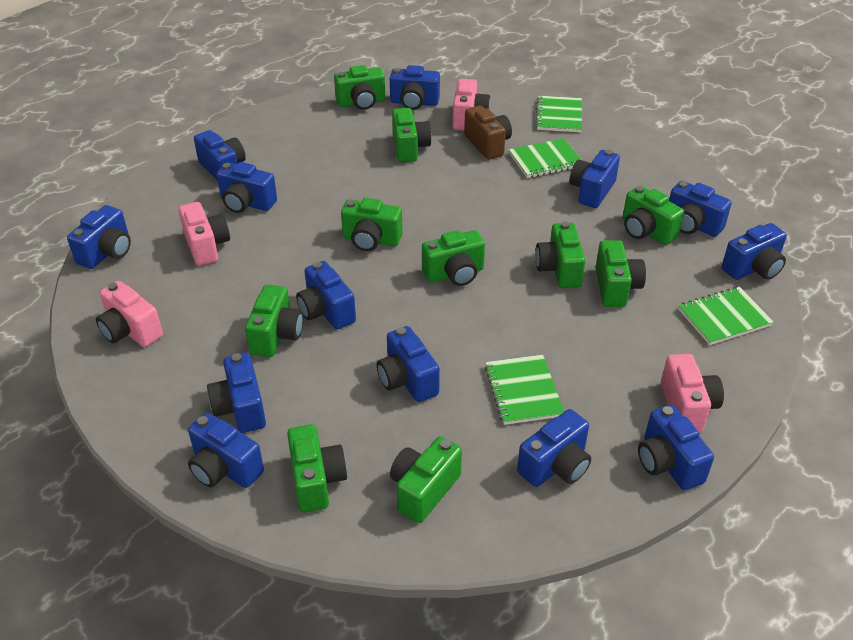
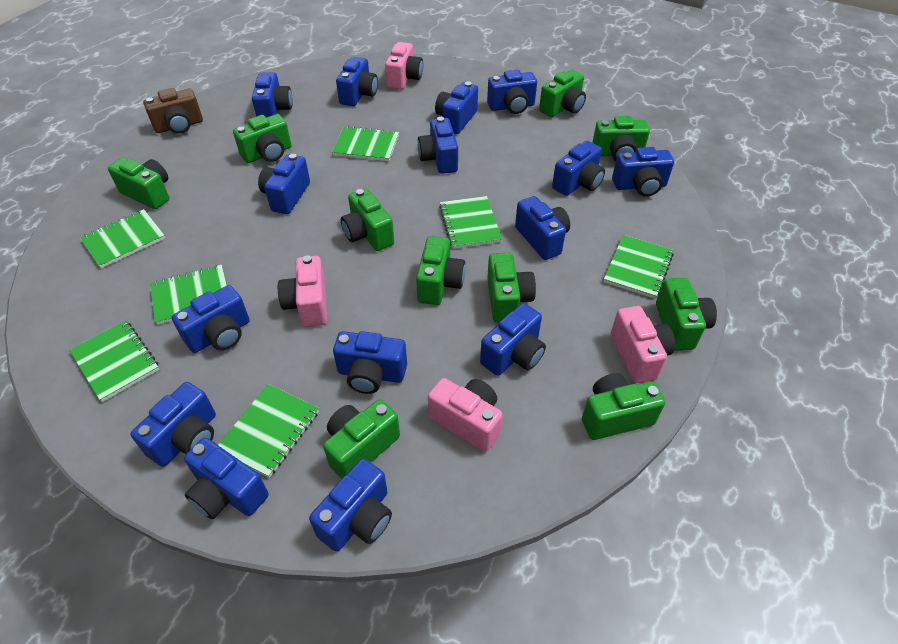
blue camera: [67,205,131,269] [188,413,264,488] [194,130,246,181] [207,353,266,433] [216,162,277,213] [296,261,356,330] [377,326,440,402] [390,65,440,110] [517,409,591,487] [570,150,620,208] [638,405,714,490] [669,181,732,237] [722,223,787,280] = 13 -> [130,382,216,467] [172,285,250,353] [184,438,269,519] [252,72,293,118] [258,154,310,214] [309,458,392,552] [333,331,407,394] [336,57,378,106] [418,117,458,174] [435,82,478,134] [480,303,546,376] [487,70,537,114] [515,196,570,260] [552,141,605,196] [612,147,674,197] = 15
green notebook: [485,355,564,425] [509,138,581,178] [535,96,582,132] [678,287,774,345] = 4 -> [69,320,159,402] [80,209,165,268] [150,265,227,325] [218,384,319,478] [332,126,399,161] [439,196,502,249] [604,235,674,299] = 7

